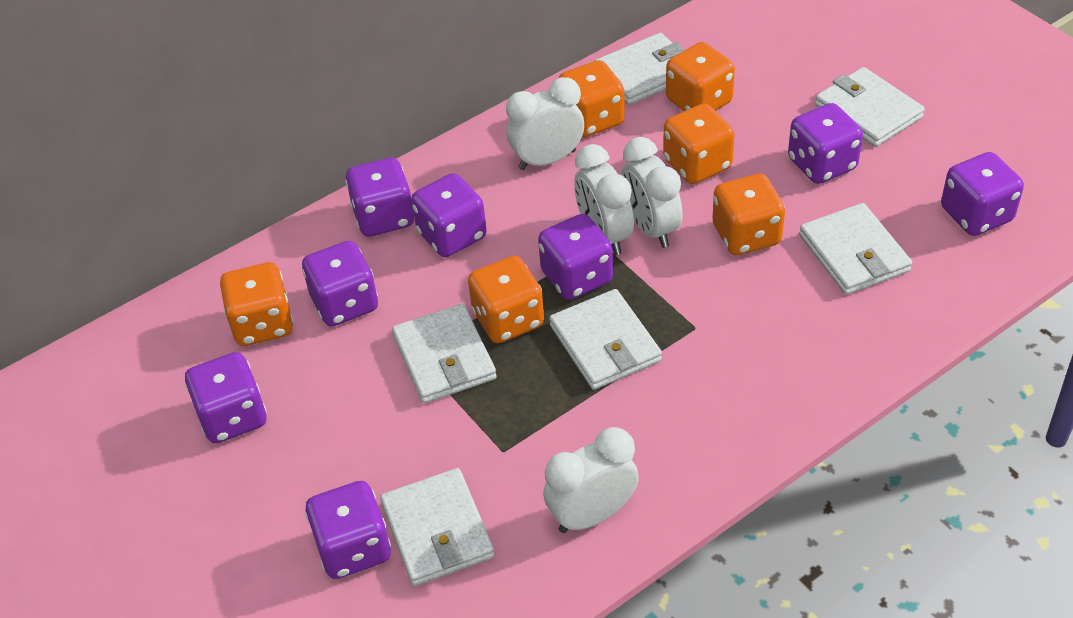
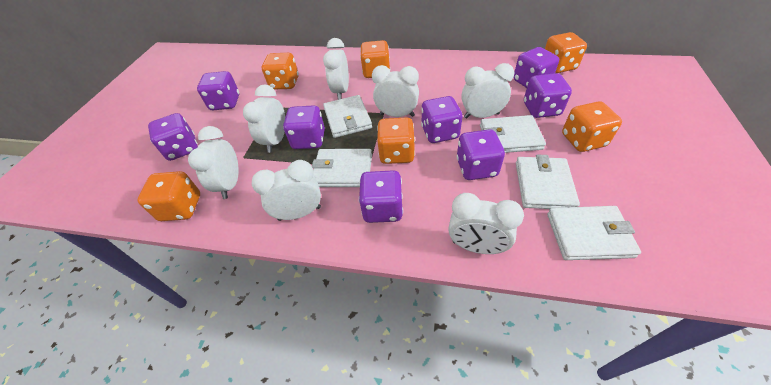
white clock: [506,77,584,170] [543,427,639,533] [574,144,634,255] [621,137,683,248] = 4 -> [188,126,239,199] [243,85,285,153] [252,160,321,221] [323,38,349,100] [372,65,419,117] [449,193,524,254] [461,63,514,119] = 7
white wallet: [380,468,495,586] [392,304,497,403] [549,289,662,390] [595,33,685,105] [799,203,912,295] [815,67,925,147] = 6 -> [312,149,372,187] [323,95,372,138] [480,115,546,153] [516,155,580,209] [547,206,641,260] = 5

